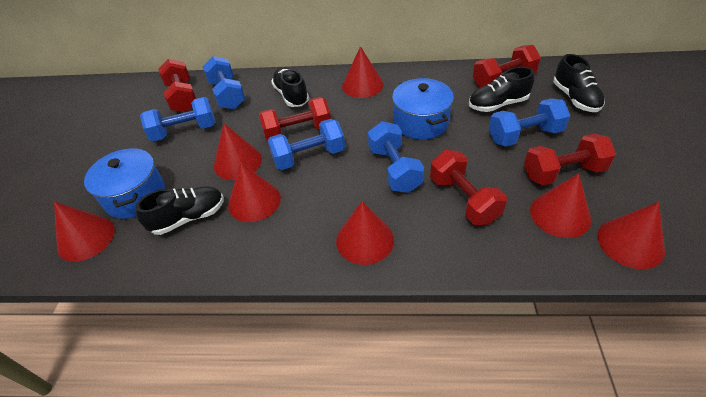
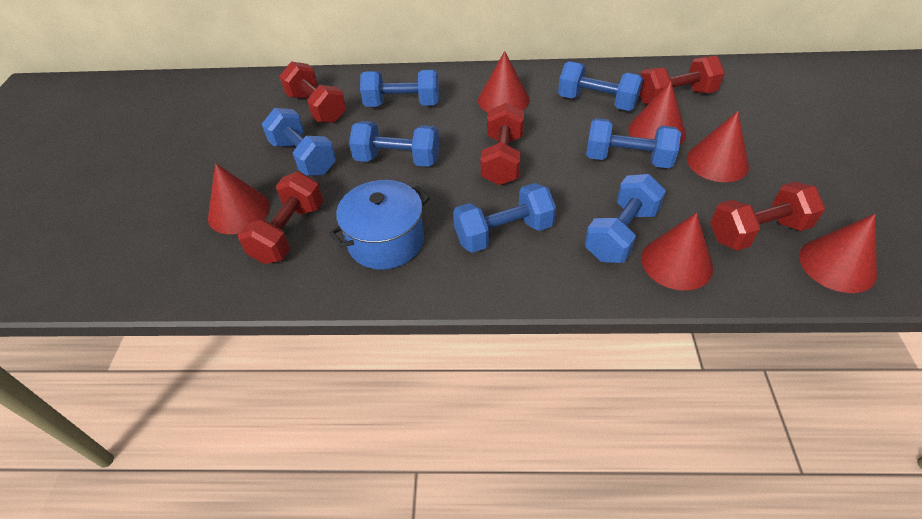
black shoe: [135,186,224,235] [271,68,309,107] [469,67,534,112] [553,54,605,112] = 4 -> none = 0
blue dumbbell: [140,97,216,141] [202,56,245,109] [268,119,345,170] [368,121,424,193] [489,98,571,147] = 5 -> [262,108,336,176] [349,121,439,167] [360,70,439,107] [453,183,556,253] [558,61,643,111] [585,174,666,263] [586,118,681,168] = 7
blue pot: [84,148,165,219] [392,78,454,140] = 2 -> [329,180,430,270] = 1
red cone: [54,202,115,262] [214,124,262,180] [228,162,281,222] [336,201,394,265] [342,46,384,98] [530,173,591,238] [597,202,665,269] = 7 -> [208,163,270,234] [478,51,530,112] [628,81,686,145] [641,213,713,291] [687,111,749,182] [799,214,877,293] = 6

